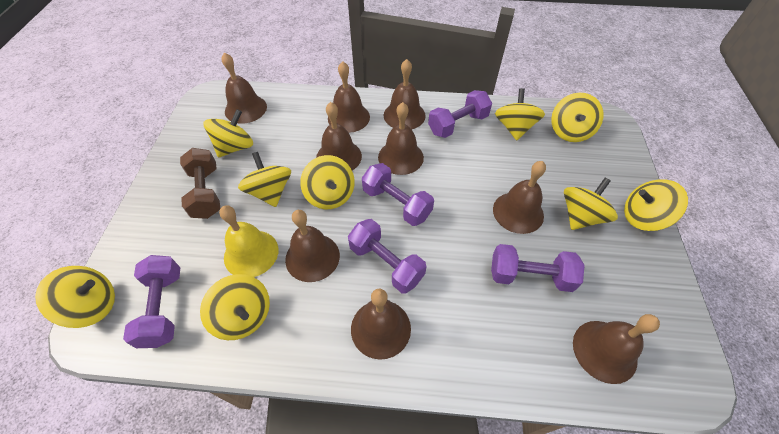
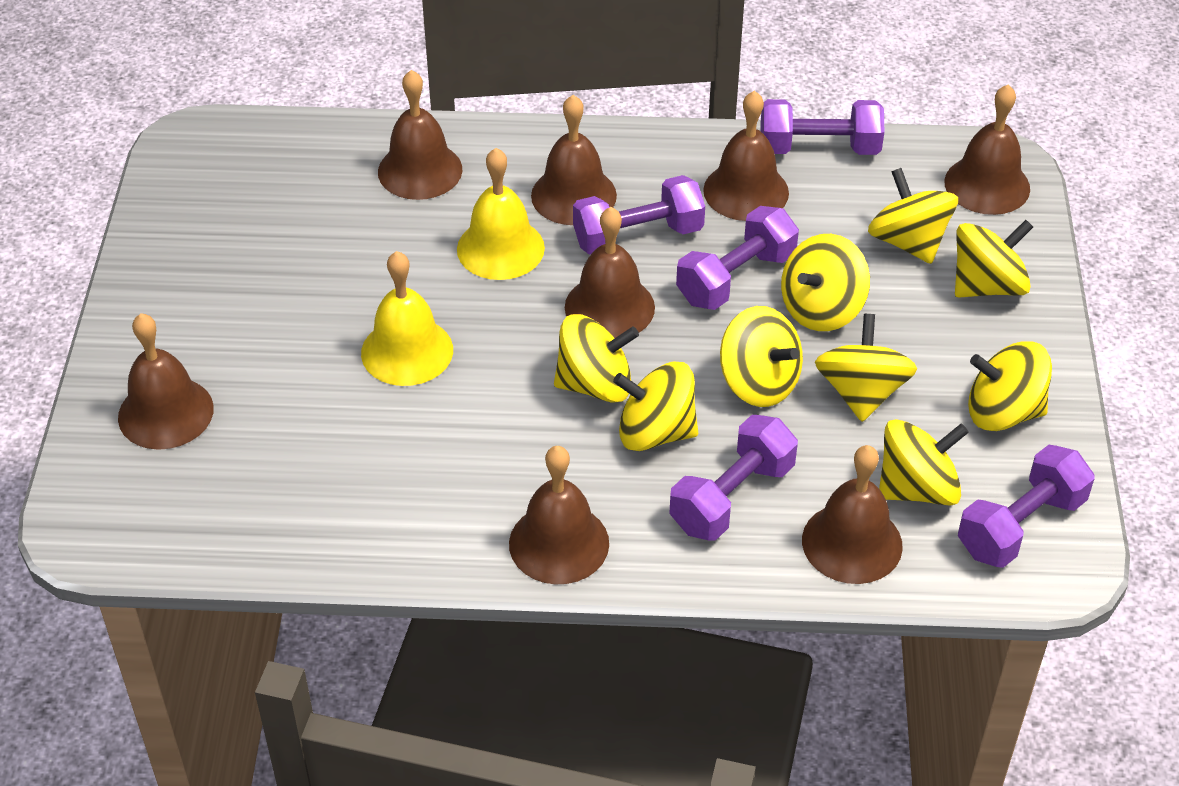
brown bell: [222,52,267,124] [285,210,340,282] [316,102,362,170] [328,61,370,133] [351,288,411,360] [378,102,424,175] [384,59,426,129] [493,161,546,234] [573,314,660,384] = 9 -> [118,313,214,450] [378,70,462,200] [509,446,609,584] [531,95,617,225] [565,207,655,338] [703,91,789,221] [802,445,903,584] [944,85,1030,215] = 8
brown dumbbell: [180,148,220,219] = 1 -> none = 0
yellow bell: [219,205,278,277] = 1 -> [361,251,453,386] [457,148,545,280] = 2

